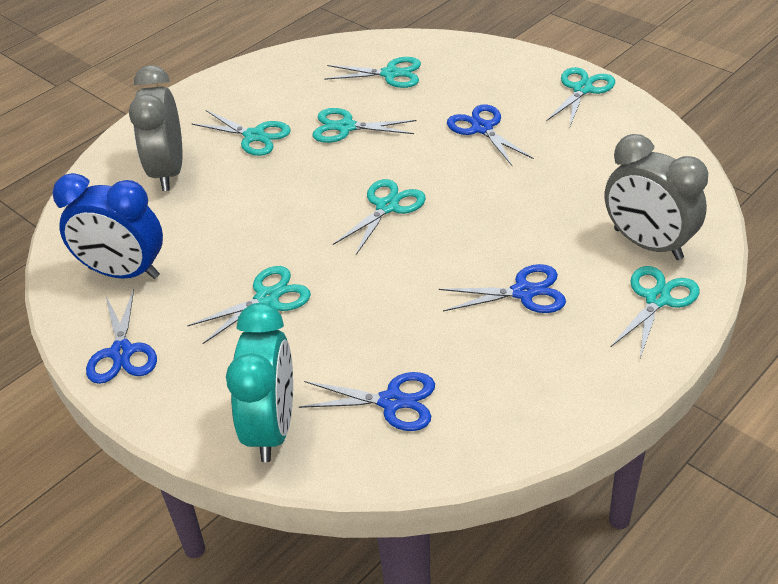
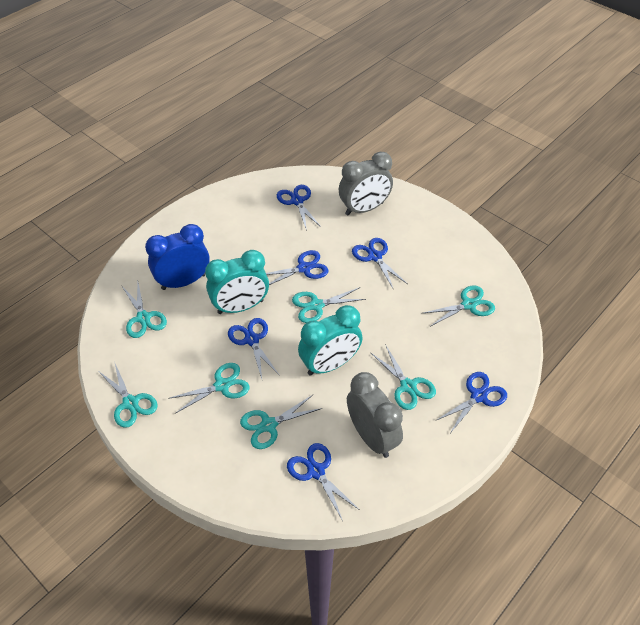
blue scissors: [86,289,157,384] [299,372,435,431] [439,264,566,313] [447,104,534,167] = 4 -> [228,318,279,379] [266,250,329,285] [277,185,321,231] [287,443,358,521] [352,238,408,290] [435,372,507,433] = 6
turquoise clock: [226,303,293,462] = 1 -> [205,250,269,314] [298,305,362,376] = 2

